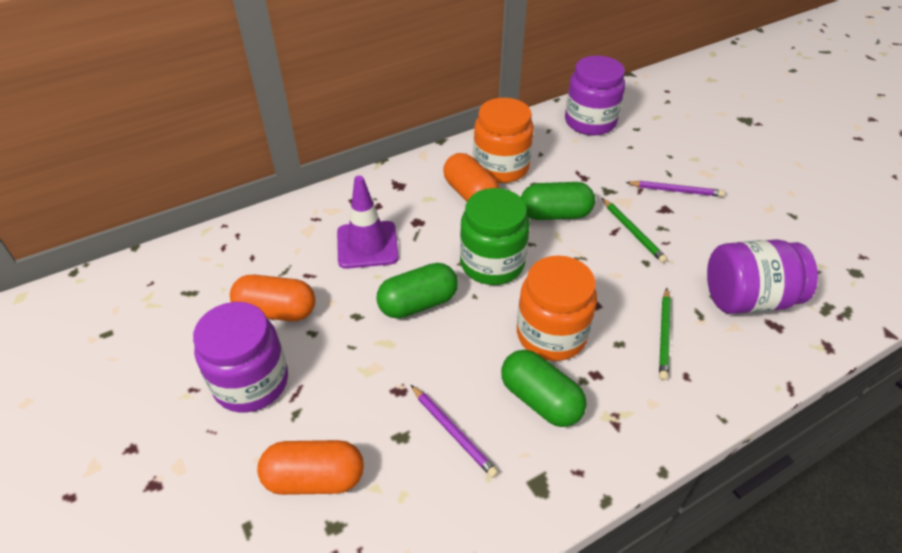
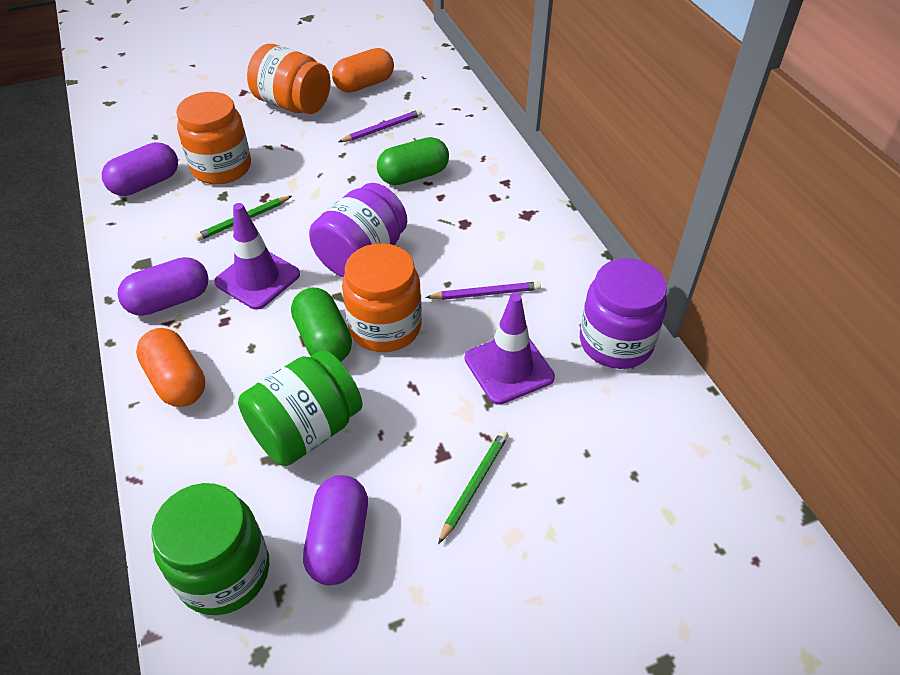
green capsule: [376,263,458,319] [501,350,587,427] [521,182,595,220] = 3 -> [291,288,352,362] [377,137,449,185] = 2
green jar: [460,188,530,285] = 1 -> [151,483,269,615] [238,350,363,466] = 2
orange capsule: [230,275,315,321] [257,440,364,495] [443,153,499,202] = 3 -> [136,328,205,407] [332,48,394,92] = 2
orange jar: [473,98,534,183] [517,255,597,361] = 2 -> [176,92,251,184] [247,44,331,114] [342,243,422,352] = 3
purple capsule: none = 0 -> [102,142,178,196] [117,257,209,316] [303,475,368,585] = 3
purple jar: [193,302,288,412] [565,56,625,136] [707,239,818,314] = 3 -> [309,183,407,277] [580,258,667,369] = 2
purple traffic cone: [337,176,399,269] = 1 -> [214,203,300,310] [465,293,555,405] = 2

